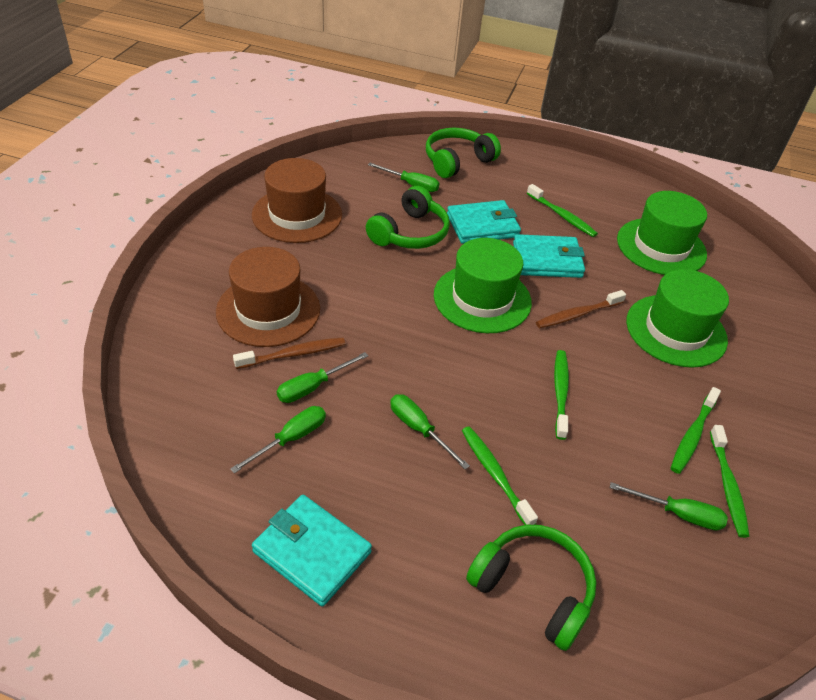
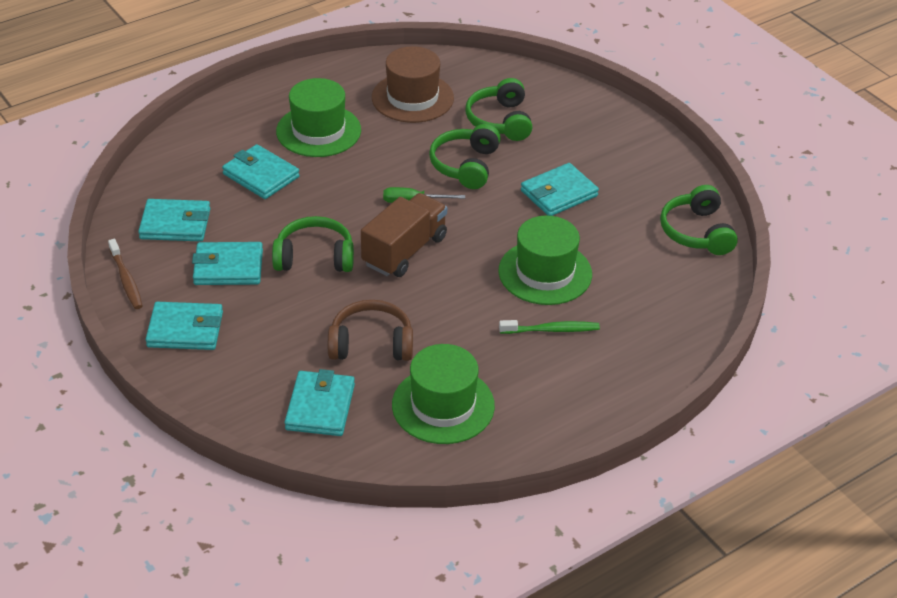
brown hat: [216,247,320,347] [252,158,342,243] = 2 -> [372,46,454,123] = 1
brown headphones: none = 0 -> [328,300,413,361] = 1
brown toothbrush: [233,337,345,369] [536,290,626,328] = 2 -> [108,239,143,309] = 1
brown truck: none = 0 -> [361,193,447,277] = 1
green headphones: [366,186,450,249] [426,128,501,178] [466,525,596,651] = 3 -> [272,216,354,272] [429,124,501,189] [466,78,532,141] [660,185,738,255] = 4
green screwdriver: [230,406,326,473] [277,352,368,403] [368,163,439,192] [390,394,470,469] [610,482,728,530] = 5 -> [383,187,465,203] = 1
green toothbrush: [462,426,538,525] [527,184,598,237] [554,350,569,440] [671,387,721,474] [710,425,750,538] = 5 -> [499,320,600,334] = 1
turquoise wallet: [252,495,372,607] [447,200,521,244] [513,234,585,278] = 3 -> [138,199,210,242] [145,302,223,350] [192,242,263,285] [222,144,300,199] [285,369,355,436] [521,163,599,216] = 6

